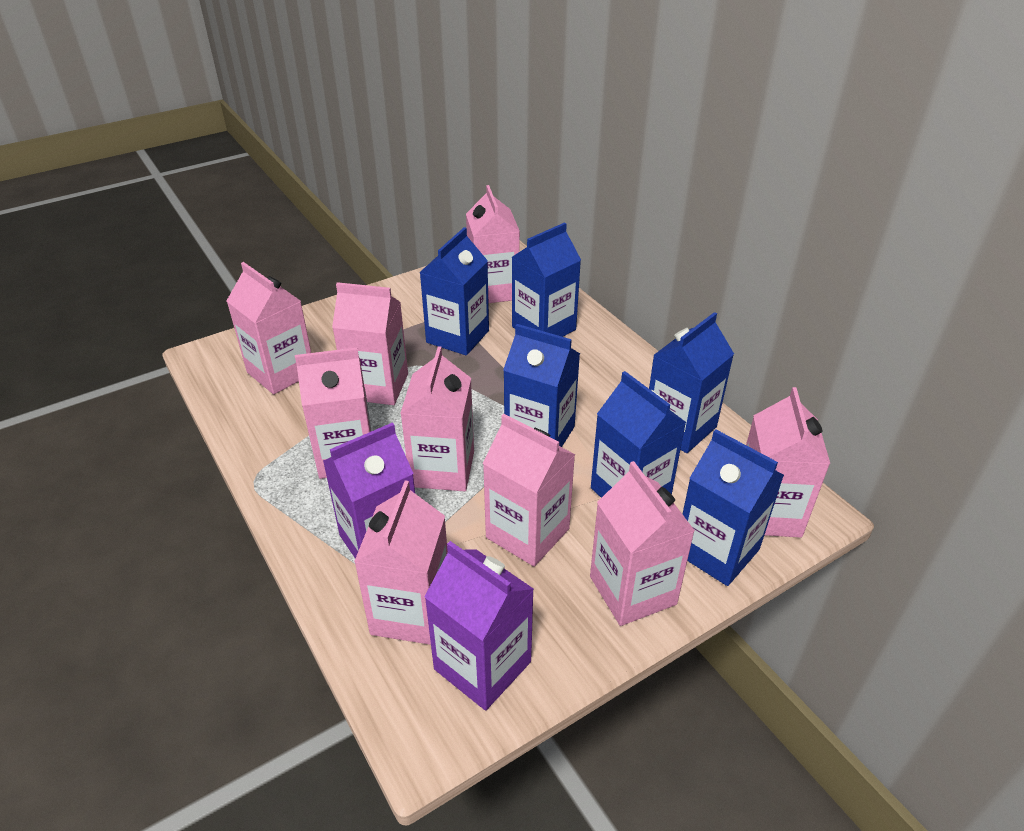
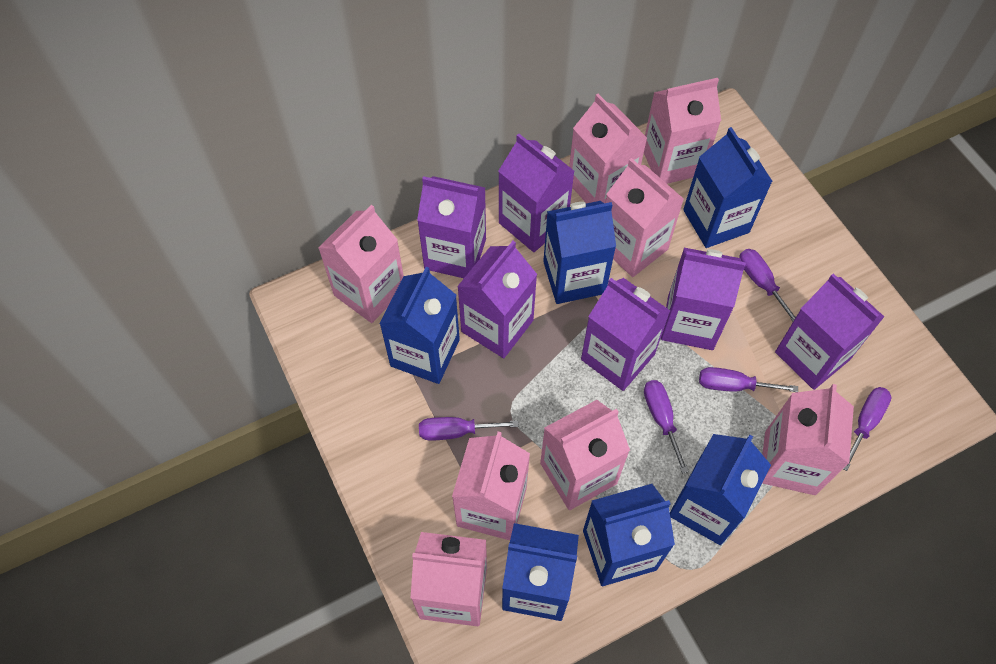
pink carton: [227,262,311,394] [295,348,371,479] [332,282,408,405] [354,480,448,645] [401,346,474,491] [466,185,520,303] [483,414,575,566] [590,461,695,626] [746,387,830,538] = 9 -> [318,205,404,323] [411,532,487,626] [452,432,530,540] [540,400,630,510] [569,94,647,203] [605,158,684,277] [644,78,721,184] [762,384,854,495] = 8
purple carton: [323,422,415,558] [424,541,534,710] = 2 -> [417,176,486,278] [457,241,537,358] [499,134,575,252] [581,278,670,391] [661,248,746,350] [775,273,884,390] = 6
purple screwdriver: none = 0 -> [419,417,519,441] [644,380,689,474] [699,367,798,392] [740,249,796,322] [843,387,891,471] = 5

